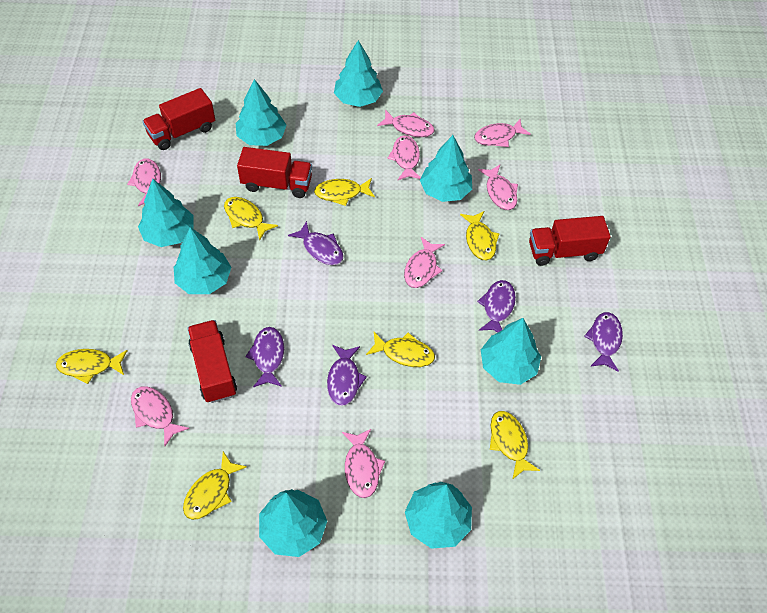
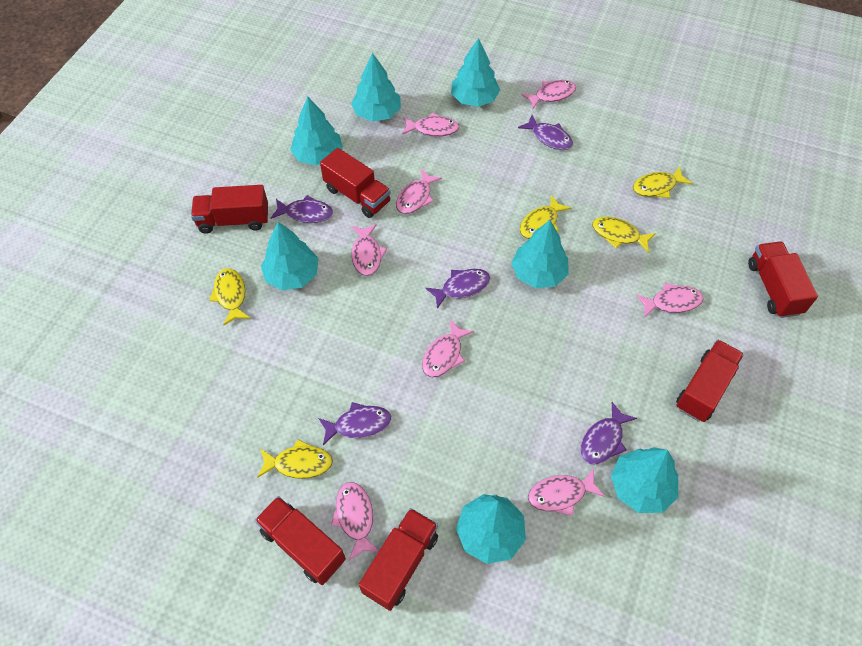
red truck: [142,88,215,150] [188,320,237,403] [237,147,312,198] [529,216,611,266] = 4 -> [191,185,268,234] [255,496,346,585] [320,148,391,218] [359,508,438,611] [676,339,744,422] [748,242,818,318] = 6
turquoise tree: [138,179,194,247] [174,227,231,294] [236,79,287,146] [259,489,327,557] [334,40,383,107] [405,482,472,549] [420,135,472,202] [481,318,541,385] = 8 -> [261,222,319,290] [290,96,343,165] [351,53,401,122] [451,38,500,107] [456,494,526,564] [511,220,569,288] [611,447,678,513] = 7
yellow fish: [56,349,128,384] [183,452,247,520] [224,197,278,241] [314,178,375,206] [366,332,435,367] [460,211,500,260] [490,411,540,480] = 7 -> [209,268,251,326] [257,439,333,479] [520,195,571,239] [592,217,656,253] [633,166,692,198] = 5

